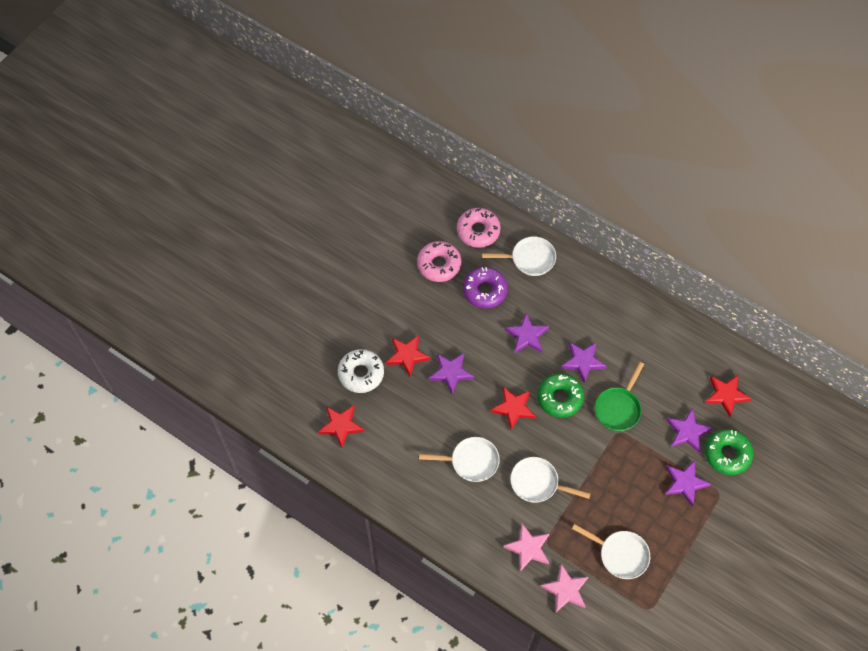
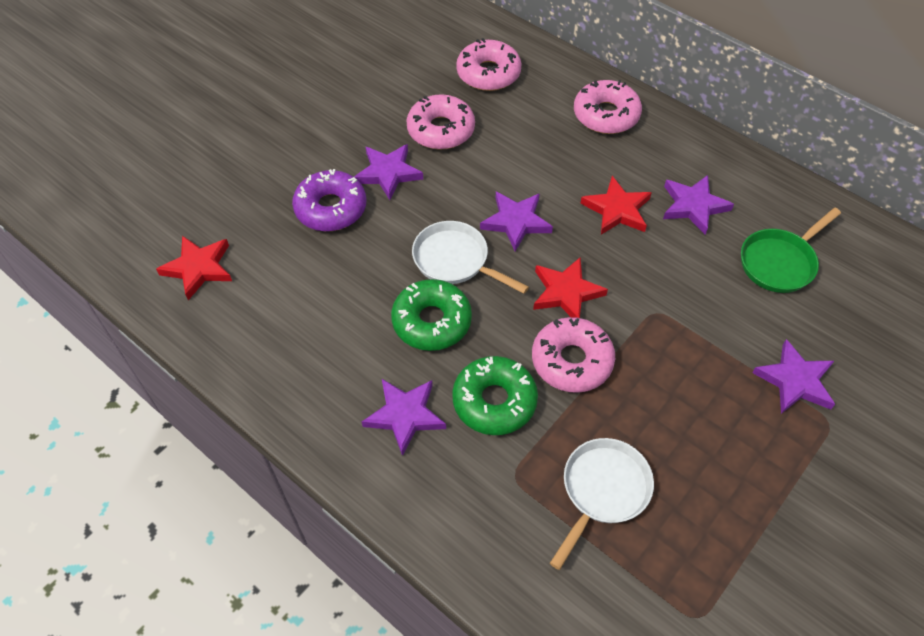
pink donut: [417,241,461,282] [457,208,501,248] = 2 -> [407,94,475,150] [456,38,522,91] [532,317,615,393] [574,80,642,134] = 4
pink star: [503,524,550,571] [540,564,588,612] = 2 -> none = 0
red star: [318,405,364,448] [386,335,430,376] [490,387,536,430] [705,375,751,417] = 4 -> [156,236,232,300] [533,257,608,318] [580,176,652,235] = 3
white donut: [338,349,384,393] = 1 -> none = 0
white pan: [419,437,500,482] [482,236,556,276] [510,457,591,503] [572,524,650,579] = 4 -> [412,221,529,294] [550,438,654,570] = 2

